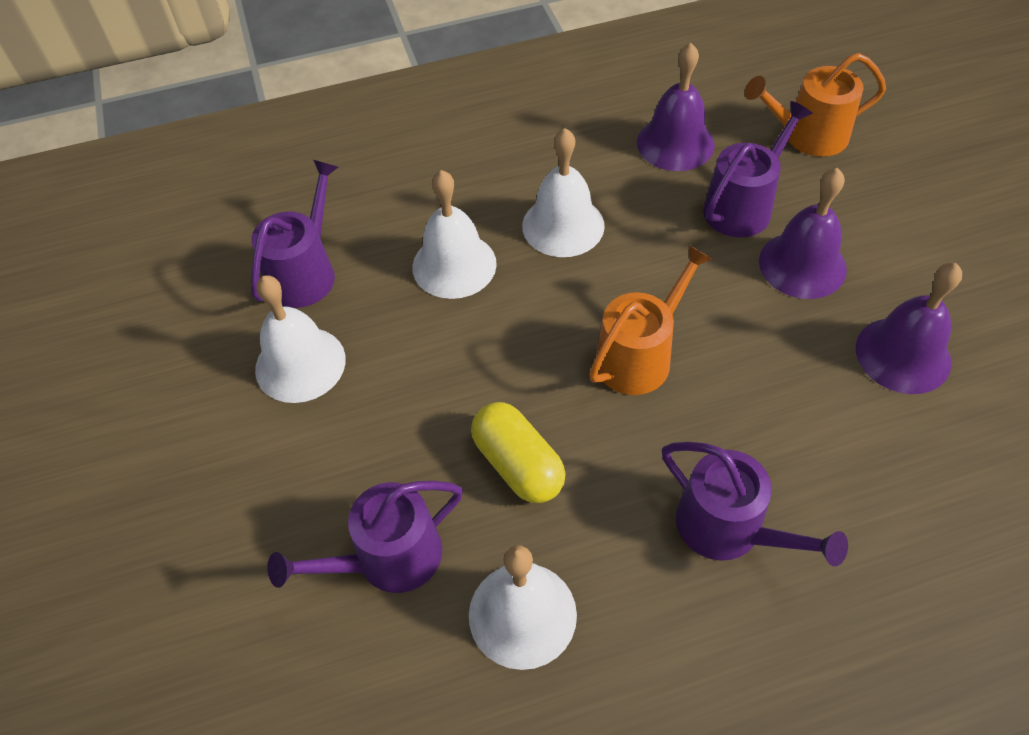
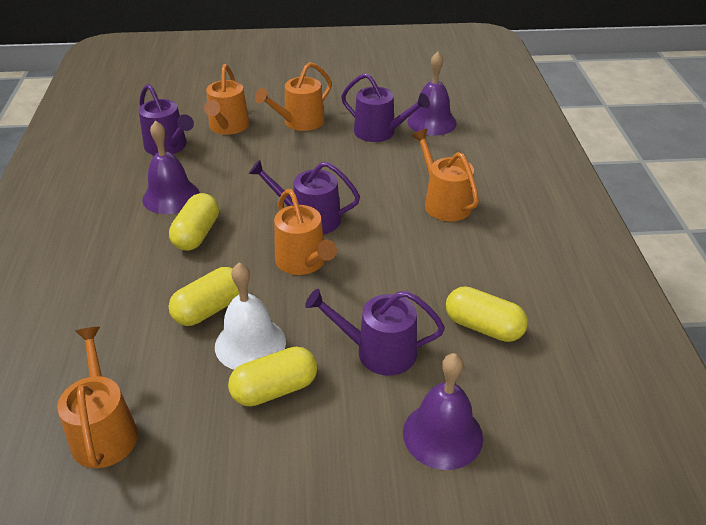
orange watering can: [589,245,713,395] [745,53,886,157] = 2 -> [57,327,138,468] [204,64,250,135] [255,62,332,131] [274,189,337,275] [412,129,479,221] = 5
white bell: [255,275,346,403] [412,170,497,299] [469,545,577,670] [522,128,605,257] = 4 -> [215,263,286,370] = 1
yellow capsule: [471,402,566,503] = 1 -> [169,193,219,251] [169,267,239,326] [228,347,317,407] [446,286,528,342] = 4

